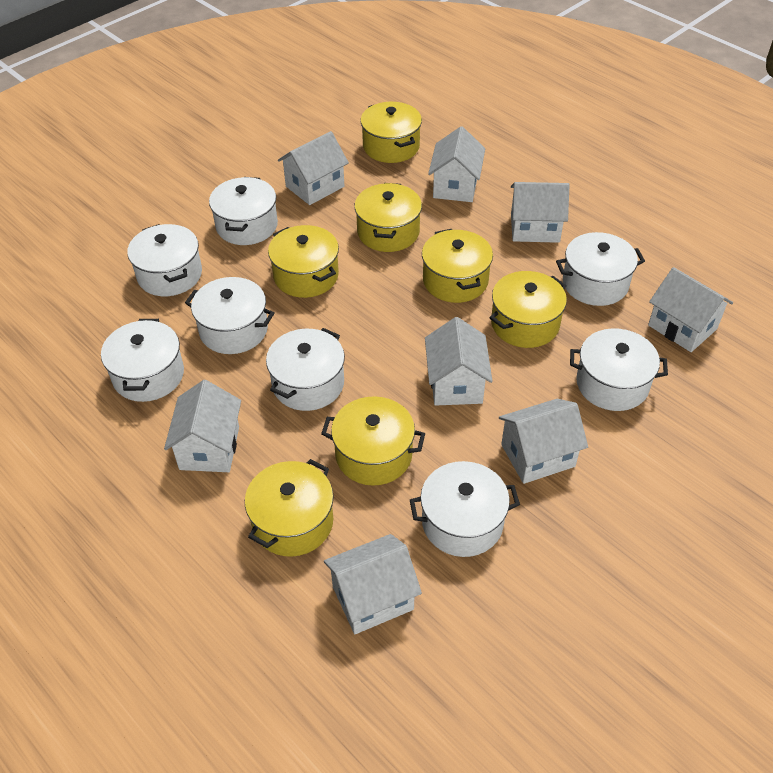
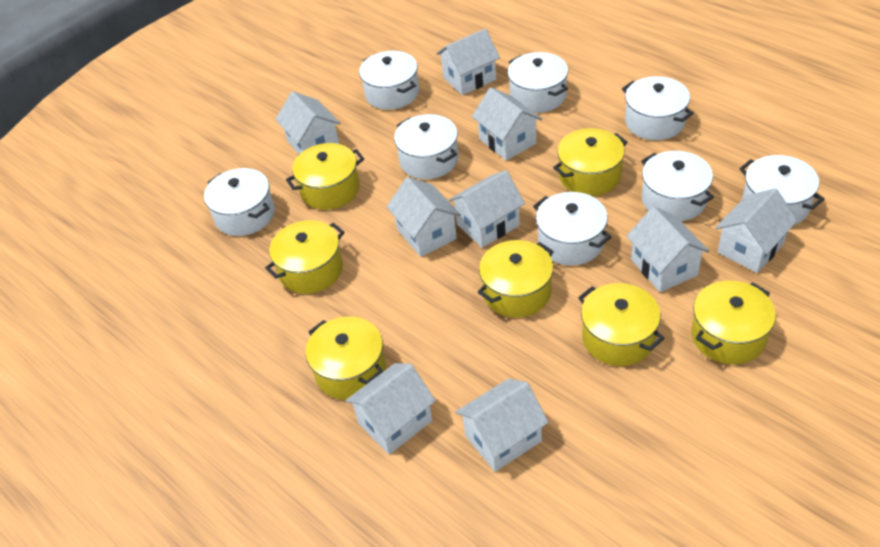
white house: [164,380,241,472] [278,131,349,205] [324,534,422,634] [425,317,493,406] [428,126,485,202] [499,399,588,484] [511,182,570,243] [648,267,733,352] = 8 -> [275,91,341,154] [345,363,436,455] [387,177,461,257] [436,29,500,95] [449,170,525,248] [456,378,549,472] [472,87,542,161] [627,207,709,292] [715,188,798,273] = 9

